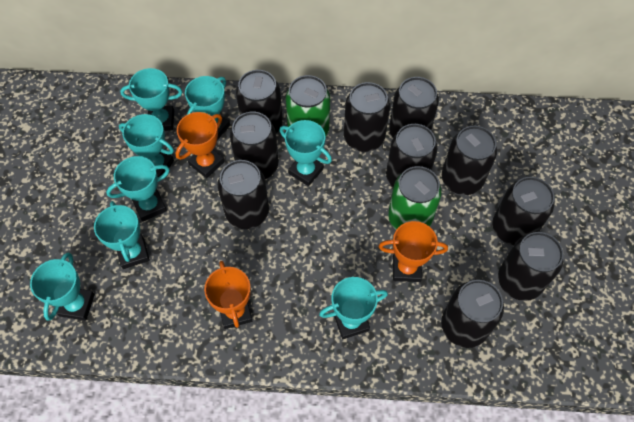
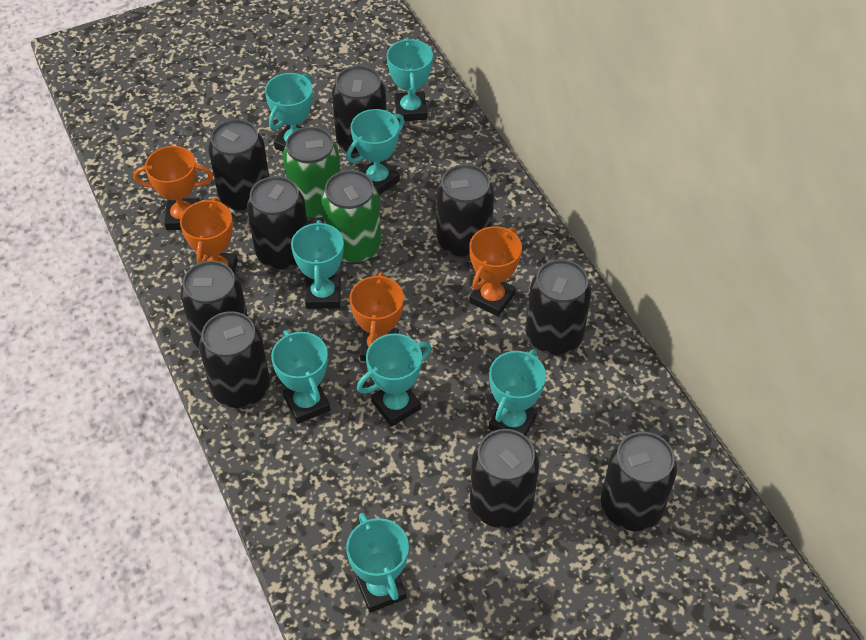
black can: [218,160,269,229] [230,112,278,179] [236,70,283,134] [344,82,390,152] [386,124,437,187] [389,77,439,137] [441,280,504,348] [442,126,497,195] [492,177,555,245] [498,232,563,301] = 10 -> [180,260,248,349] [199,311,270,408] [208,119,269,212] [247,176,308,271] [332,66,387,157] [437,164,494,258] [470,429,539,528] [526,259,591,355] [601,432,677,531] = 9
orange trophy: [175,112,224,178] [204,261,252,329] [378,221,448,282] = 3 -> [134,146,213,230] [180,198,238,273] [350,272,404,361] [469,226,522,317] = 4

